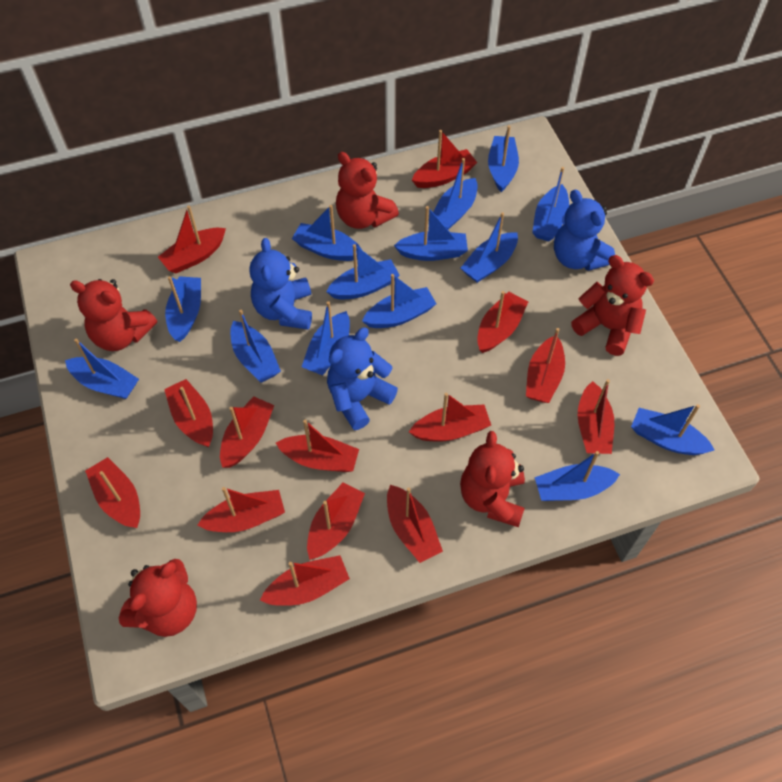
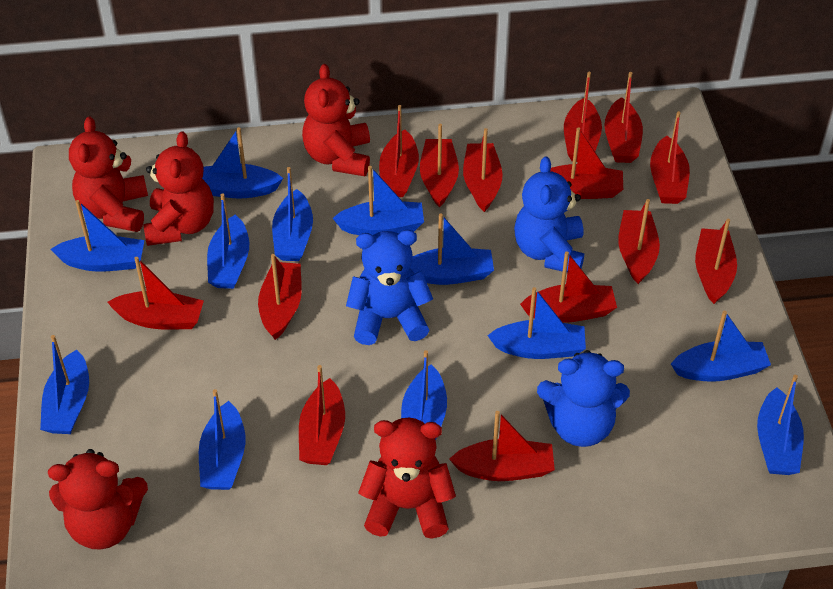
blue boat: [65,339,139,399] [165,276,201,342] [230,310,281,382] [292,205,362,261] [302,301,350,376] [326,244,400,299] [362,274,436,328] [394,206,468,261] [433,158,478,230] [461,212,518,283] [488,125,519,192] [532,167,569,241] [535,451,620,501] [631,404,714,455] = 14 -> [40,335,89,434] [50,200,144,272] [199,389,246,490] [202,127,283,199] [207,194,249,289] [272,167,313,261] [333,166,424,235] [401,350,447,440] [410,214,494,285] [487,287,586,359] [671,311,771,382] [757,375,804,475] = 12

